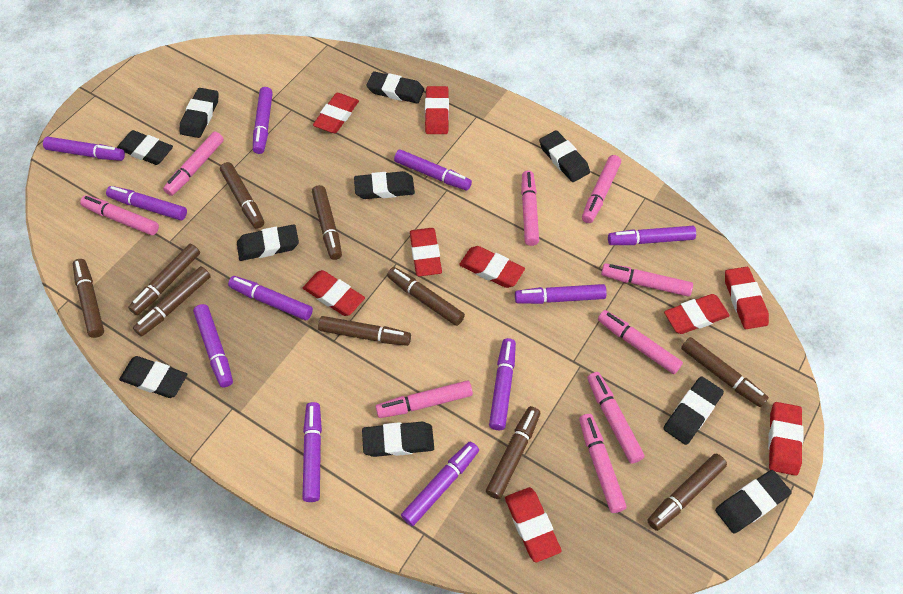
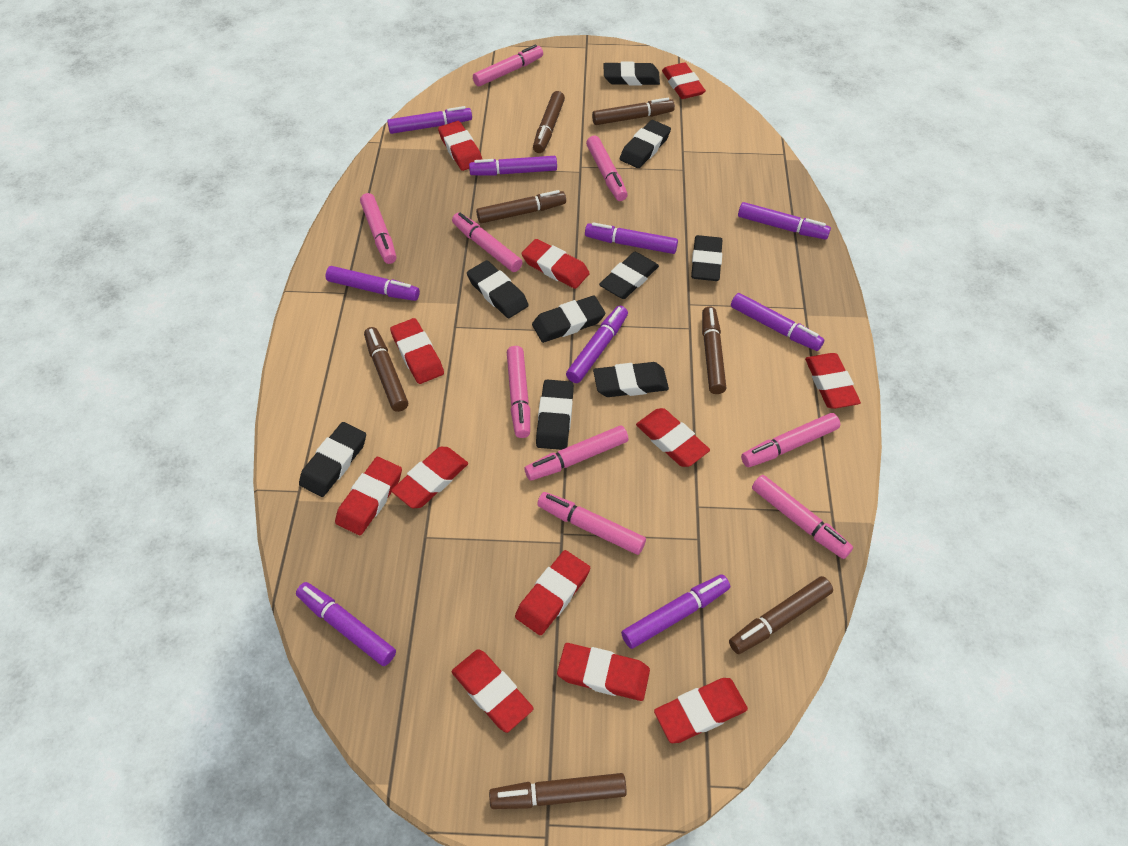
black eraser: [117,130,173,165] [119,356,187,398] [180,88,219,138] [237,224,299,261] [354,171,415,199] [362,422,434,457] [366,71,424,103] [539,130,590,182] [663,376,724,445] [715,470,792,534] = 10 -> [299,422,366,497] [467,260,529,318] [532,295,605,343] [536,380,574,450] [593,362,669,397] [599,252,659,299] [604,62,660,86] [620,120,671,168] [691,235,722,281] = 9
brown marker: [73,259,104,338] [128,244,200,315] [133,266,211,337] [220,162,264,229] [312,185,342,260] [318,316,411,346] [387,267,465,326] [486,406,540,499] [647,454,727,531] [681,337,769,407] = 10 -> [364,327,408,412] [476,190,566,224] [489,773,627,809] [533,91,565,153] [592,98,675,125] [702,306,726,394] [729,576,833,654] = 7
purple marker: [43,137,125,161] [106,186,187,220] [193,304,233,388] [228,276,313,320] [253,87,273,154] [302,402,322,502] [394,149,472,191] [401,441,479,526] [489,338,516,430] [515,284,607,304] [608,226,696,245] = 11 -> [296,582,396,666] [326,266,420,301] [387,106,472,134] [469,156,557,176] [566,306,628,383] [585,222,678,254] [621,574,730,649] [731,293,824,351] [738,202,831,240] = 9
red eraser: [303,270,365,316] [313,93,359,133] [410,228,442,276] [425,86,449,134] [459,246,525,288] [505,487,562,562] [664,294,730,334] [725,267,769,329] [768,402,804,476] = 9 -> [335,457,402,535] [390,318,444,384] [391,447,468,508] [438,121,482,171] [452,649,534,733] [515,550,590,635] [521,239,590,289] [557,643,650,701] [636,408,710,467] [654,678,748,743] [662,63,706,99] [805,353,861,409] = 12

